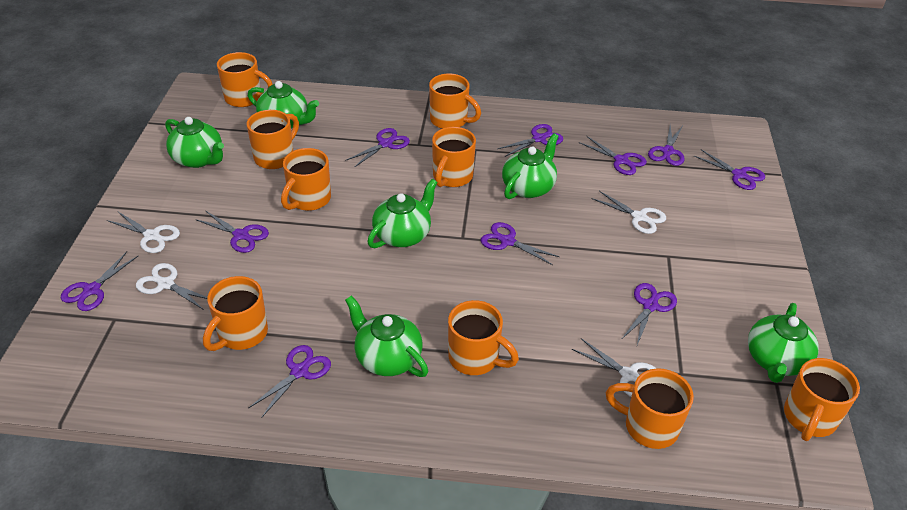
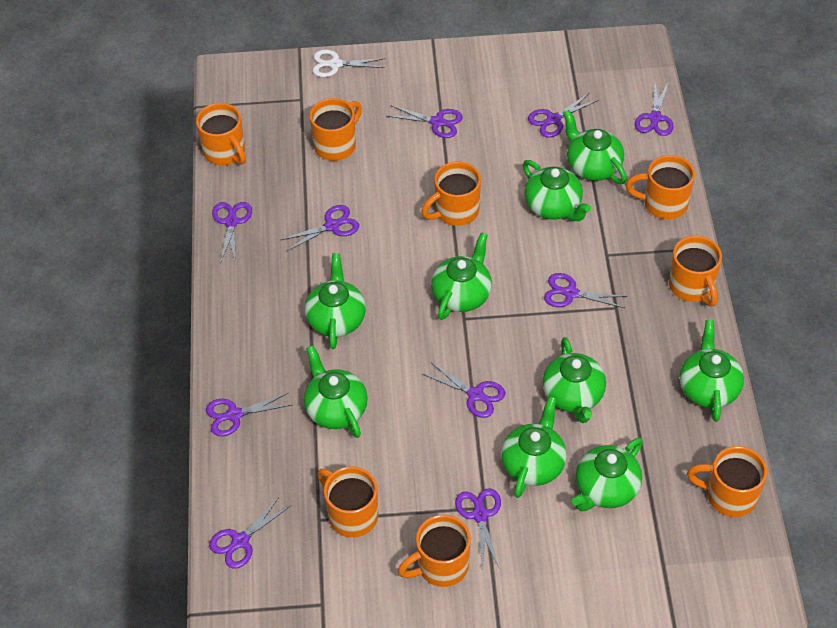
green teapot: [165,117,224,168] [248,81,319,128] [345,295,428,377] [367,179,438,248] [502,133,559,199] [748,303,819,383] = 6 -> [304,345,368,438] [305,253,366,349] [431,232,492,320] [501,396,567,498] [523,160,591,221] [542,337,606,423] [563,110,627,184] [572,438,643,511] [680,320,744,422] = 9
orange mug: [203,276,268,351] [217,52,273,107] [247,110,299,169] [281,148,331,211] [429,74,481,129] [432,127,476,187] [448,300,519,375] [606,368,694,449] [784,358,860,441] = 9 -> [196,103,246,165] [310,98,362,161] [318,466,378,537] [398,515,471,587] [421,161,481,226] [626,155,695,219] [669,236,722,307] [687,446,767,517] = 8
white scissors: [107,212,180,253] [136,263,207,310] [572,338,657,397] [591,191,666,234] = 4 -> [313,49,385,77] = 1

